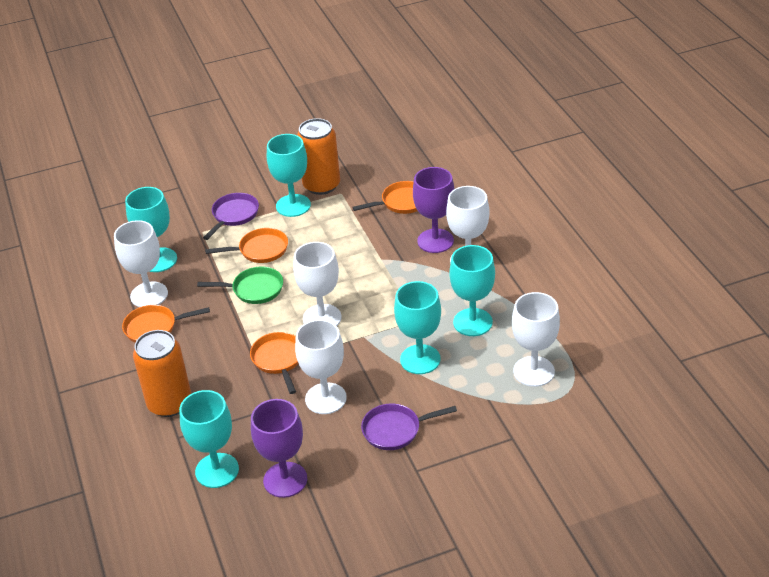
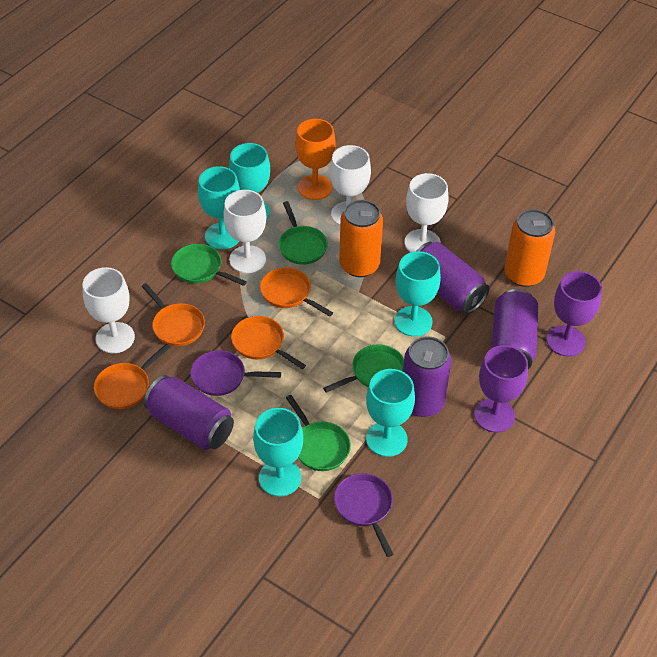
green pan: [197,267,283,304] = 1 -> [171,244,247,286] [278,201,328,265] [286,395,351,471] [323,344,404,393] = 4
orange goblet: none = 0 -> [295,119,336,200] = 1
purple can: none = 0 -> [144,375,234,450] [403,336,452,417] [417,242,489,314] [492,289,538,369] = 4
white goblet: [114,220,168,307] [293,242,342,326] [295,320,347,414] [446,186,489,263] [512,292,560,387] = 5 -> [82,267,135,353] [223,190,266,273] [330,145,371,225] [405,173,449,252] = 4

